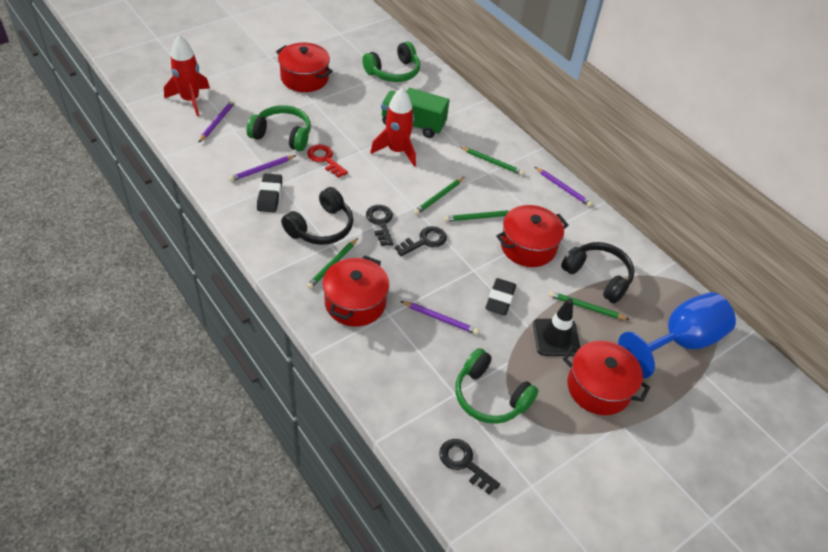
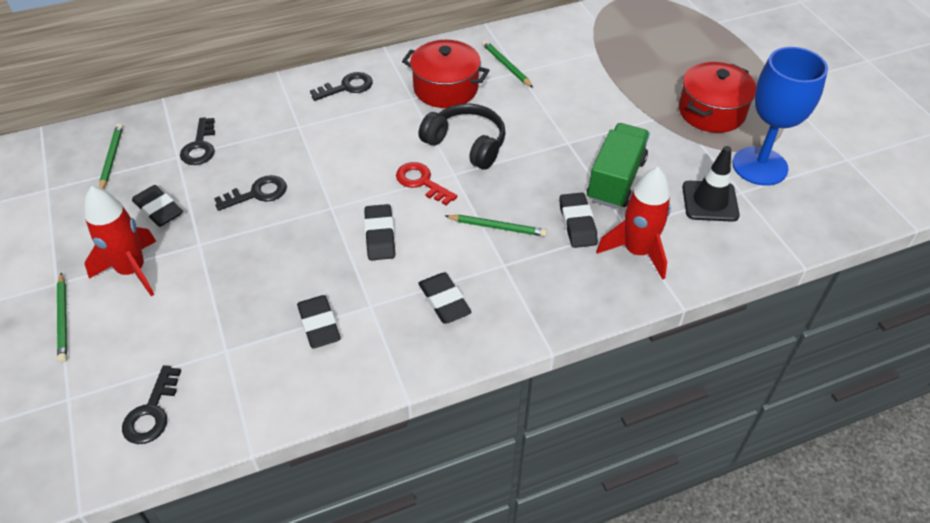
black eraser: [257,173,282,212] [485,278,516,315] = 2 -> [132,185,183,227] [297,295,341,348] [364,204,395,261] [418,272,472,323] [559,193,598,248] = 5
black headphones: [281,187,353,245] [561,242,635,304] = 2 -> [419,104,506,170] = 1
black key: [366,205,394,246] [395,226,447,256] [439,439,500,495] = 3 -> [122,365,181,444] [180,118,215,165] [214,175,287,211] [310,72,373,101] = 4
green headphones: [247,105,311,151] [362,41,420,82] [455,348,539,424] = 3 -> none = 0
green pencil: [307,238,358,289] [414,177,464,215] [444,210,509,222] [460,147,524,175] [549,291,630,320] = 5 -> [57,273,67,362] [100,124,123,189] [445,215,547,237] [482,40,533,88] = 4
purple pencil: [198,100,235,143] [229,155,296,182] [400,301,479,335] [535,167,592,207] = 4 -> none = 0
red pot: [276,42,333,92] [322,255,389,327] [496,205,568,267] [563,341,650,415] = 4 -> [402,40,490,108] [679,62,756,133] = 2

